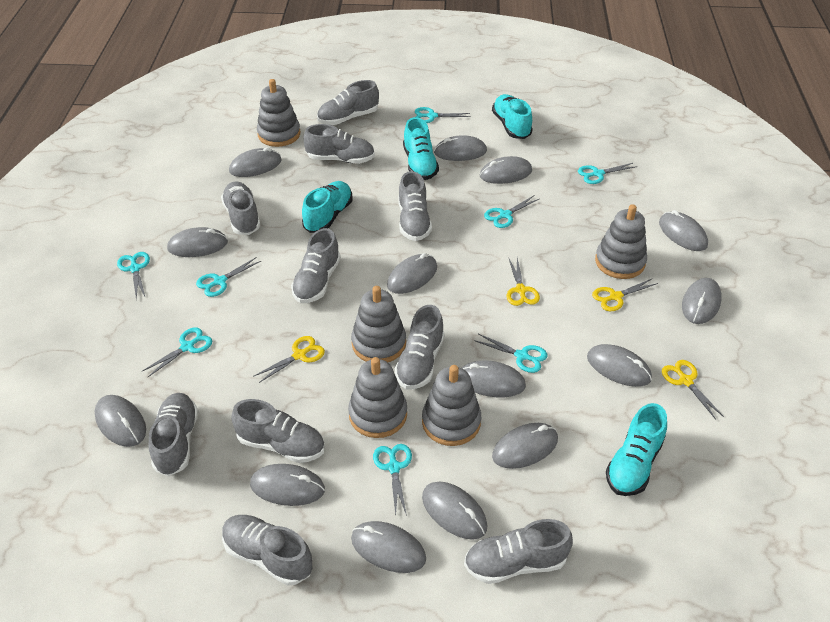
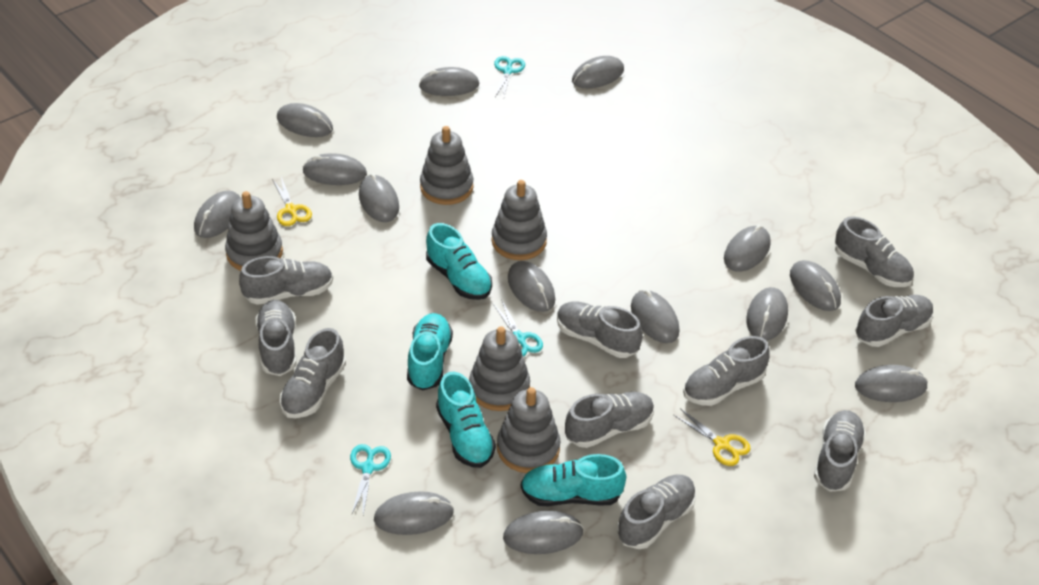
turquoise scissors: [117,252,150,299] [143,327,212,377] [196,257,261,297] [373,444,412,516] [415,107,471,123] [474,334,547,373] [484,196,539,228] [578,163,637,184] = 8 -> [350,444,391,515] [492,299,543,357] [494,56,525,97] = 3
yellow scissors: [253,336,325,383] [507,257,540,306] [592,279,658,311] [662,360,724,420] = 4 -> [272,177,312,226] [674,408,751,466] = 2

